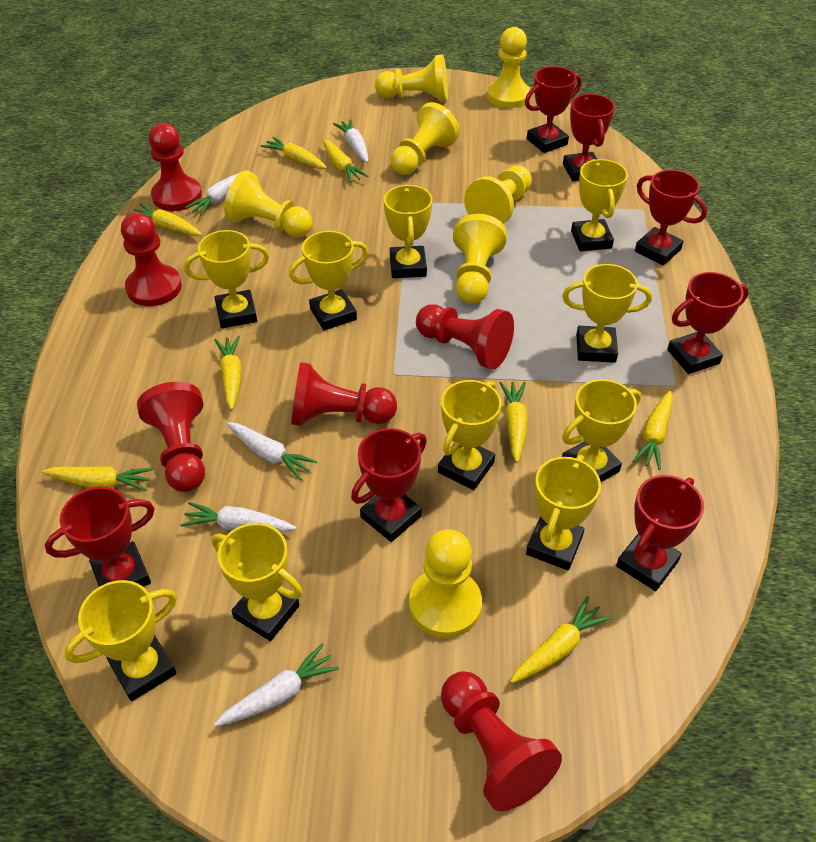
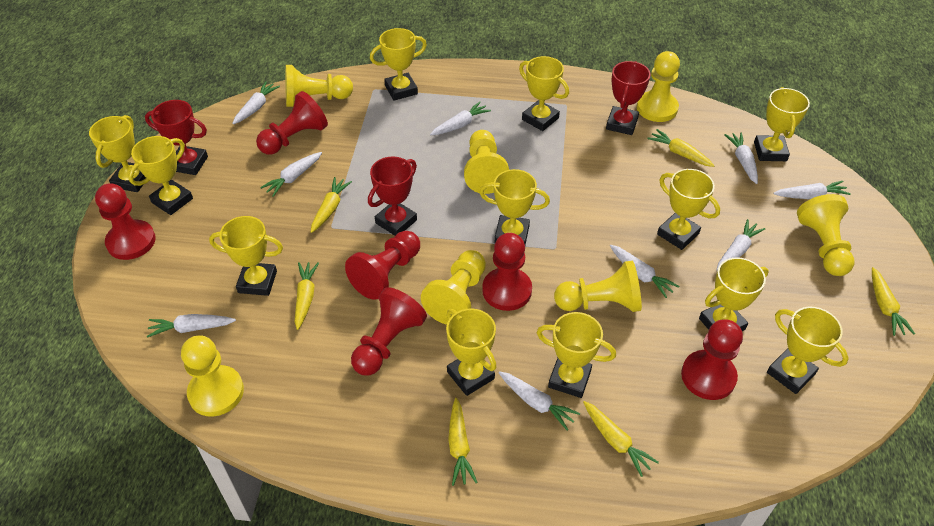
red trophy: [45,487,155,587] [351,428,427,542] [525,66,581,153] [563,94,615,181] [616,475,704,591] [635,170,707,266] [667,272,749,374] = 7 -> [145,100,208,175] [368,156,417,236] [606,61,651,135] = 3
white carrot: [180,502,296,532] [185,171,250,215] [214,644,339,727] [226,422,317,480] [333,119,368,163] = 5 -> [147,314,236,338] [232,81,280,125] [260,152,322,197] [430,102,491,135] [498,371,580,430] [610,245,679,298] [717,219,766,270] [724,132,758,184] [773,181,851,199] = 9
yellow carrot: [42,466,153,491] [127,203,202,236] [215,336,242,410] [261,137,327,169] [323,139,368,183] [500,382,528,463] [510,596,611,683] [633,391,673,470] = 8 -> [295,262,319,330] [311,177,352,233] [448,398,477,486] [583,401,659,477] [647,129,715,167] [872,267,915,336] = 6
yellow trophy: [64,580,177,701] [184,230,269,328] [211,523,302,641] [289,231,368,330] [384,184,432,278] [438,380,502,490] [526,455,601,570] [562,264,652,363] [562,379,641,482] [571,159,628,251] = 10 -> [89,115,146,192] [128,136,193,215] [209,216,283,296] [370,28,427,101] [446,308,496,396] [479,169,550,245] [519,56,569,131] [536,312,616,398] [657,169,720,250] [699,257,769,331] [754,87,810,161] [767,307,849,394] = 12

